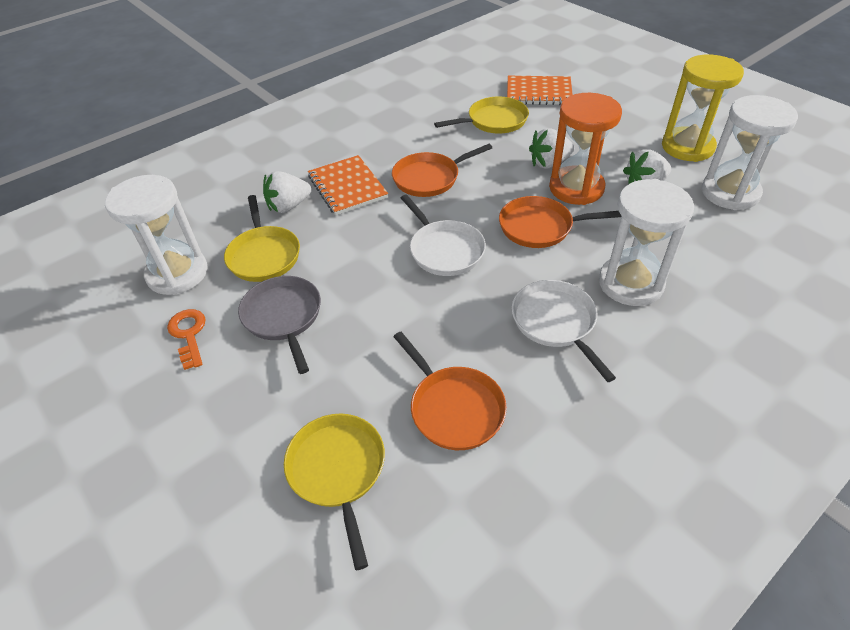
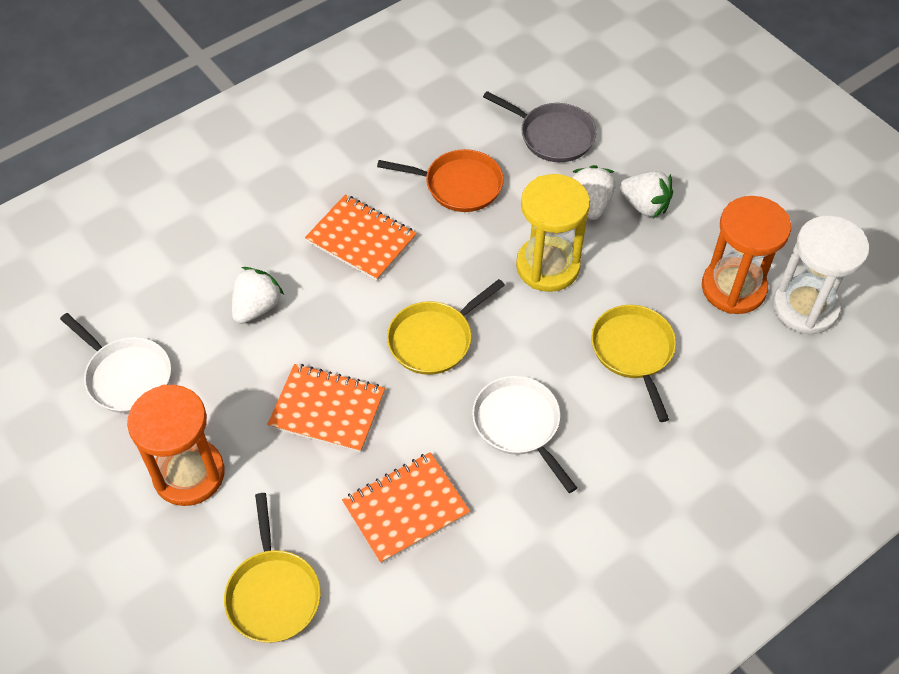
orange hourglass: [549,93,622,205] = 1 -> [127,385,225,506] [702,196,791,314] = 2
orange key: [167,309,206,370] = 1 -> none = 0
orange notebook: [308,155,388,215] [507,76,573,105] = 2 -> [267,364,385,453] [305,195,417,281] [342,452,470,564] = 3
orange pan: [392,144,492,197] [393,332,507,450] [499,196,621,248] = 3 -> [377,149,504,212] = 1
white hourglass: [105,175,208,295] [599,179,694,306] [702,95,798,210] = 3 -> [773,216,869,335] = 1

